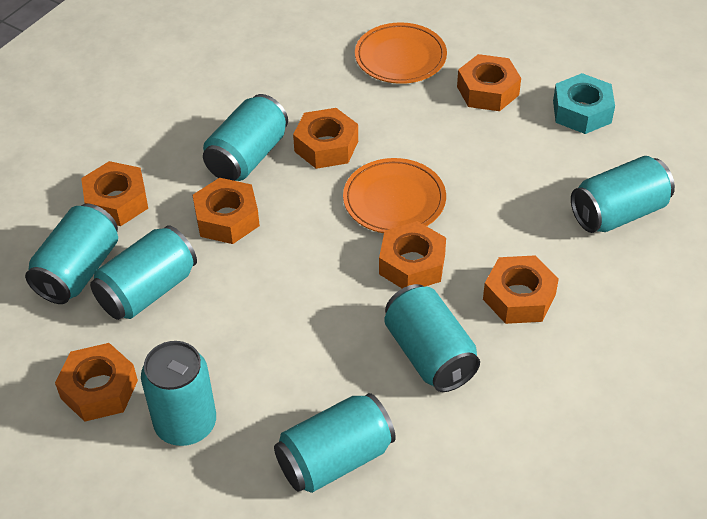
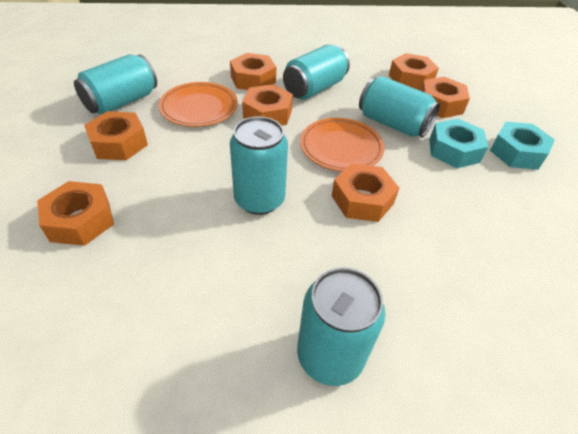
turquoise can: [25,204,118,304] [90,225,197,320] [141,341,216,446] [203,94,288,181] [274,393,396,493] [385,284,480,392] [571,156,675,233] = 7 -> [74,54,157,115] [230,116,288,215] [283,44,350,100] [297,267,385,386] [359,76,440,138] = 5
turquoise nut: [553,73,615,134] = 1 -> [429,119,488,168] [490,122,555,170] = 2

